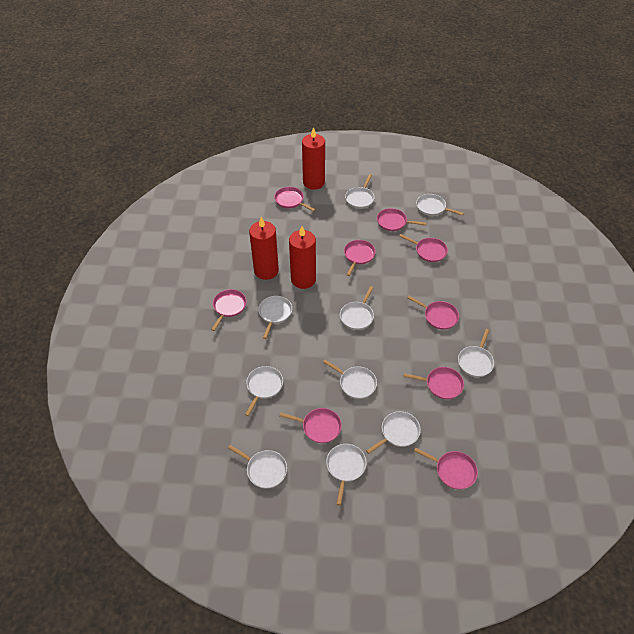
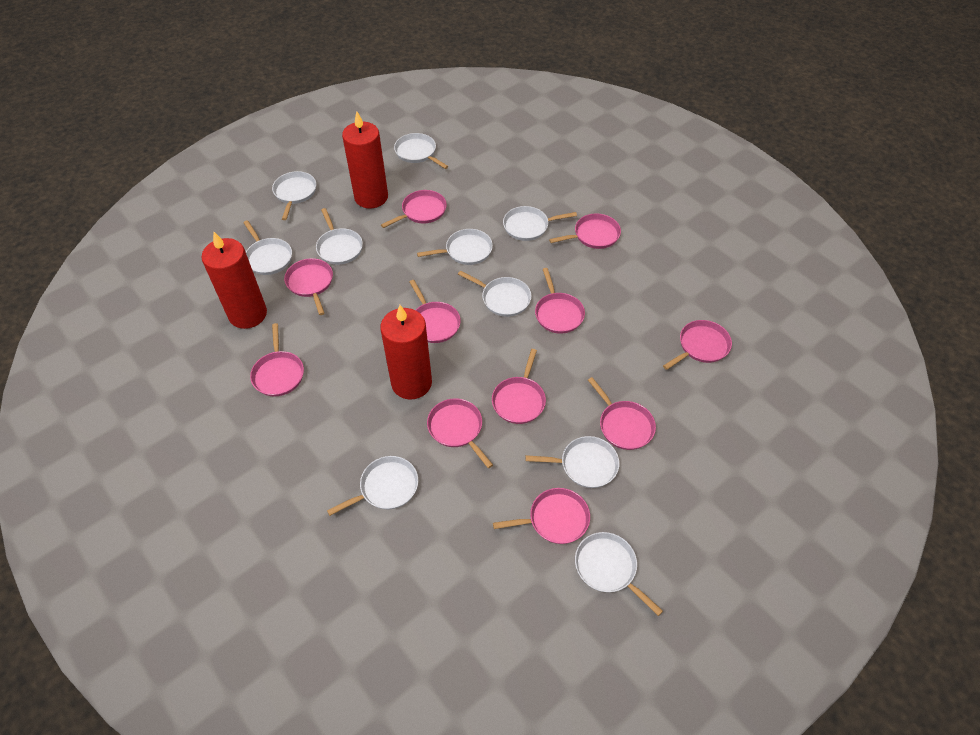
pink pan: [211,289,246,331] [274,187,315,211] [279,408,342,443] [344,240,376,276] [377,208,426,231] [399,234,448,262] [404,367,464,399] [407,296,459,330] [414,448,478,489] = 9 -> [250,323,304,396] [284,258,333,315] [381,190,447,228] [409,280,461,343] [427,398,493,468] [492,349,546,424] [493,488,590,544] [535,268,585,334] [549,214,621,249] [588,377,656,450] [663,320,732,370] = 11

